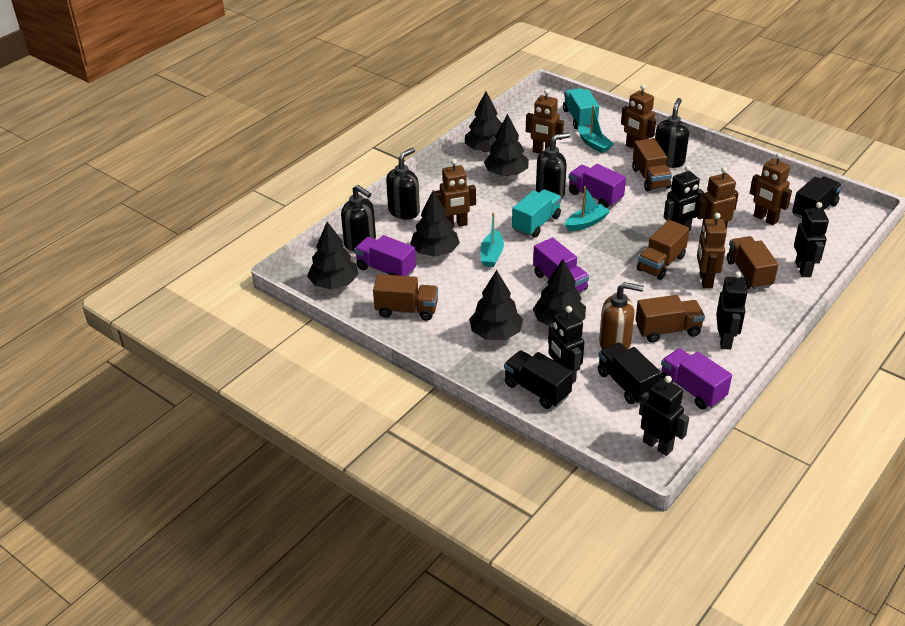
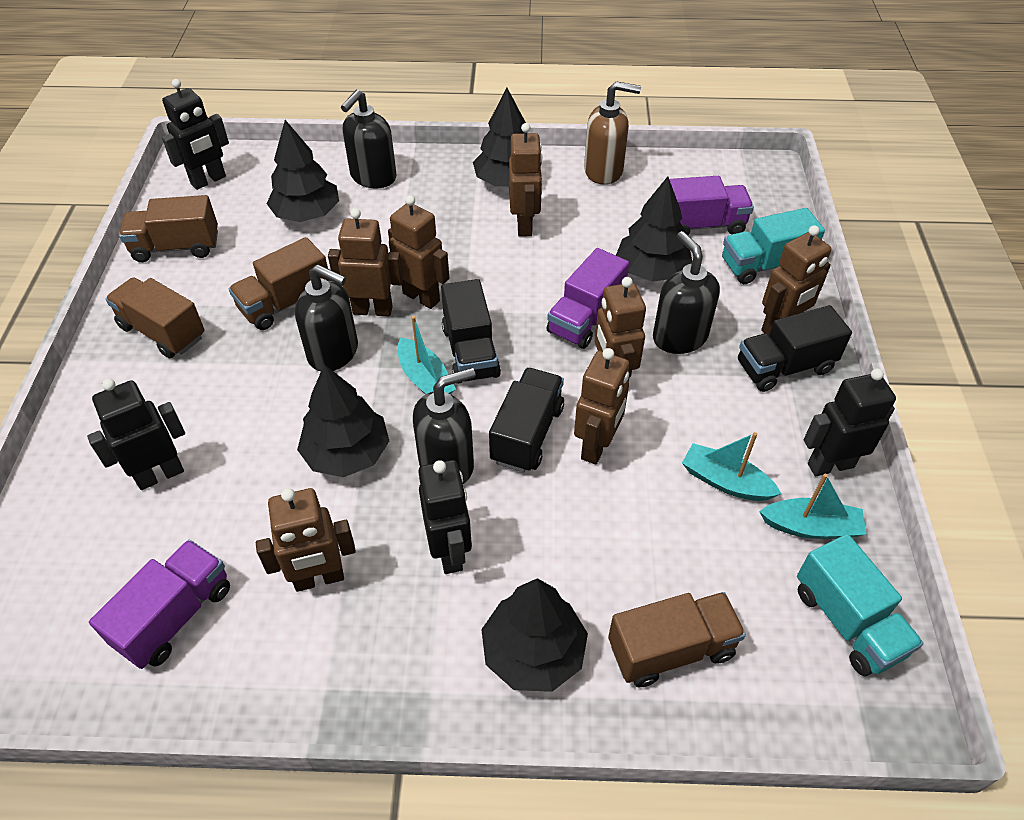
black robot: [548,306,584,383] [639,376,689,456] [664,165,704,231] [716,271,748,350] [794,202,829,277] = 5 -> [87,379,185,490] [162,79,229,190] [418,460,472,574] [804,368,896,476] = 4
black tree: [307,222,358,289] [410,190,460,257] [465,92,502,152] [469,270,523,340] [484,114,529,176] [533,259,586,326] = 6 -> [266,120,339,222] [297,364,389,477] [473,88,542,187] [481,578,588,692] [616,176,692,282] = 5
brown robot: [434,159,476,228] [526,89,564,154] [621,84,656,148] [696,167,739,234] [697,213,727,288] [750,153,792,225] = 6 -> [256,488,356,592] [328,208,403,316] [388,195,449,309] [509,123,543,237] [574,348,629,465] [595,277,646,382] [761,225,832,334] = 7
brown truck: [373,274,438,321] [632,138,672,191] [635,295,705,343] [637,220,690,280] [727,236,778,290] = 5 -> [105,277,205,358] [119,195,218,262] [228,237,331,330] [608,592,746,687] = 4
purple truck: [354,235,416,276] [533,237,589,292] [569,164,626,208] [661,348,732,409] = 4 -> [89,540,230,669] [547,248,629,349] [669,176,754,235] = 3

